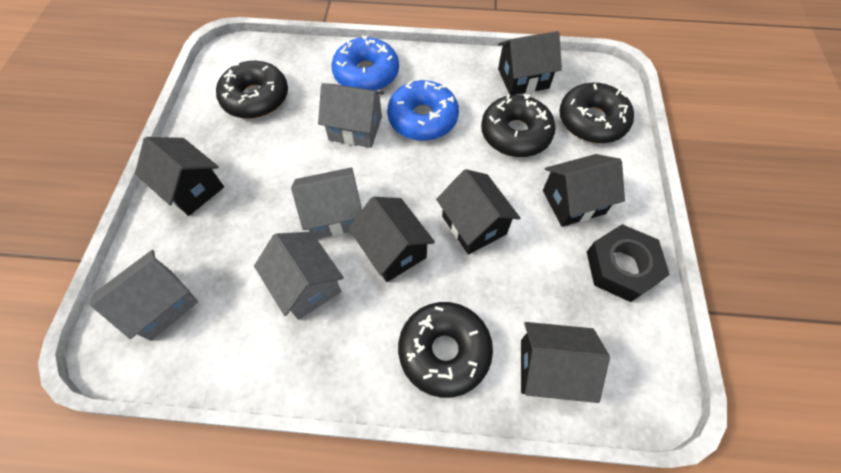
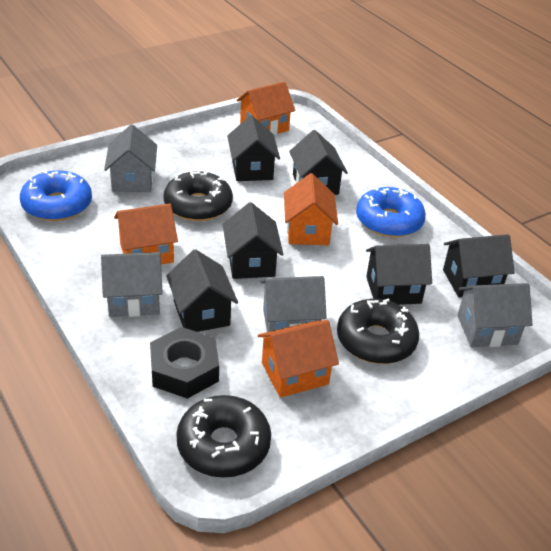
black donut: [216,61,288,119] [398,302,493,398] [481,94,556,157] [559,83,634,143] = 4 -> [164,171,233,221] [176,395,271,478] [337,299,420,364] = 3
orange house: none = 0 -> [114,204,178,264] [237,82,296,135] [258,320,339,398] [284,173,338,245] = 4

